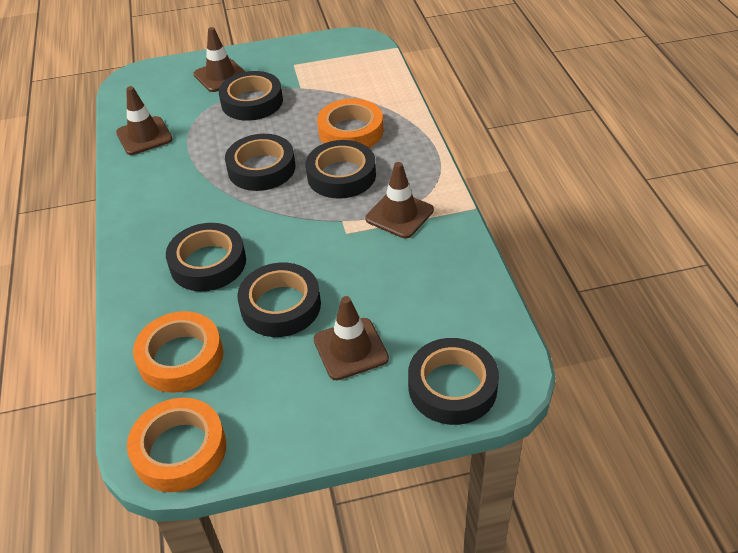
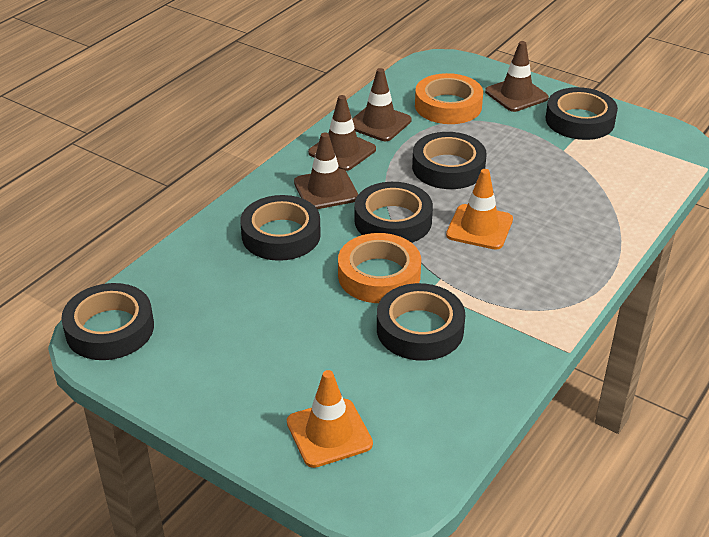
orange tape: [127,398,226,492] [133,311,223,393] [317,99,383,148] = 3 -> [338,233,421,303] [415,73,483,124] = 2
orange traffic cone: none = 0 -> [287,370,373,468] [446,169,513,250] = 2

